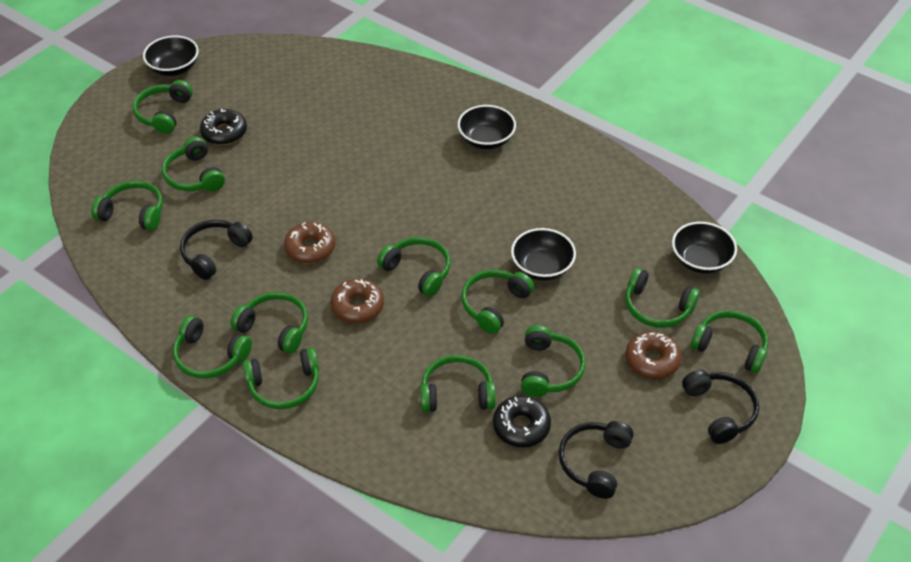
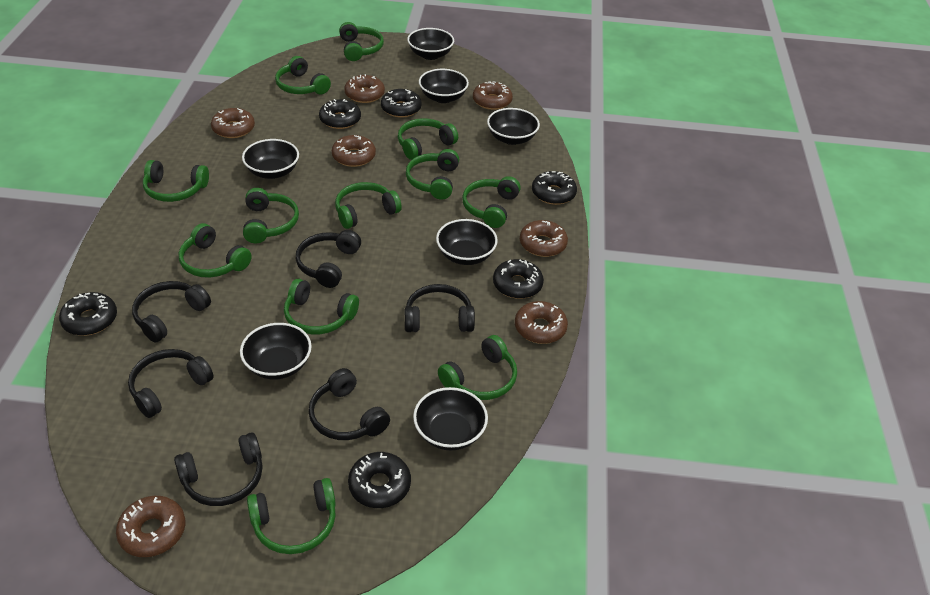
black bowl: [143,35,199,76] [458,105,516,149] [511,228,576,281] [672,222,737,274] = 4 -> [240,323,312,380] [242,139,299,179] [407,28,454,60] [413,387,488,451] [419,69,469,103] [436,219,498,265] [487,108,540,145] = 7
black donut: [200,109,247,145] [493,396,551,447] = 2 -> [59,292,117,336] [319,99,361,129] [348,452,411,508] [381,89,422,118] [493,259,544,299] [532,171,577,205] = 6
black headphones: [180,220,253,280] [559,421,634,499] [682,370,759,444] = 3 -> [128,349,214,418] [132,281,211,342] [174,432,263,506] [296,230,361,288] [308,368,390,440] [405,284,475,332] = 6
brown donut: [284,222,335,264] [331,279,384,323] [626,331,682,379] = 3 -> [116,496,185,557] [211,108,255,138] [332,135,376,167] [344,74,385,103] [473,81,513,110] [515,301,568,344] [520,220,568,257] = 7

